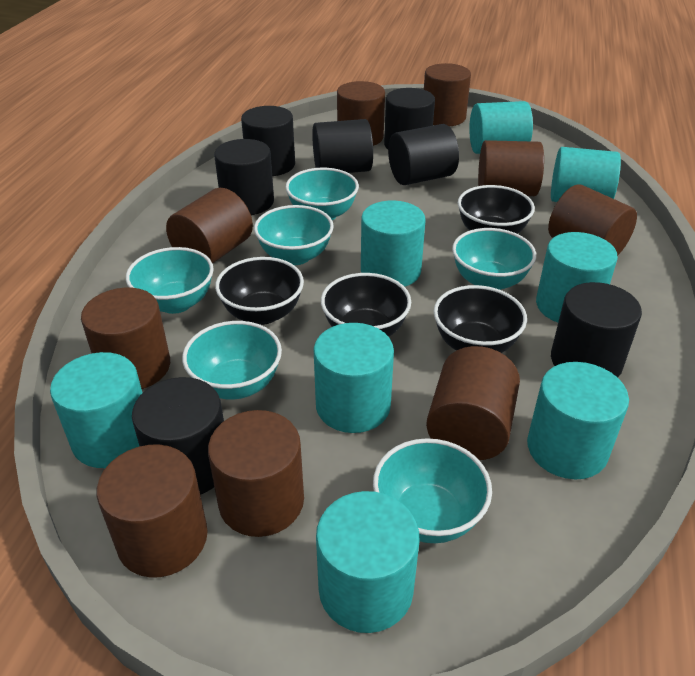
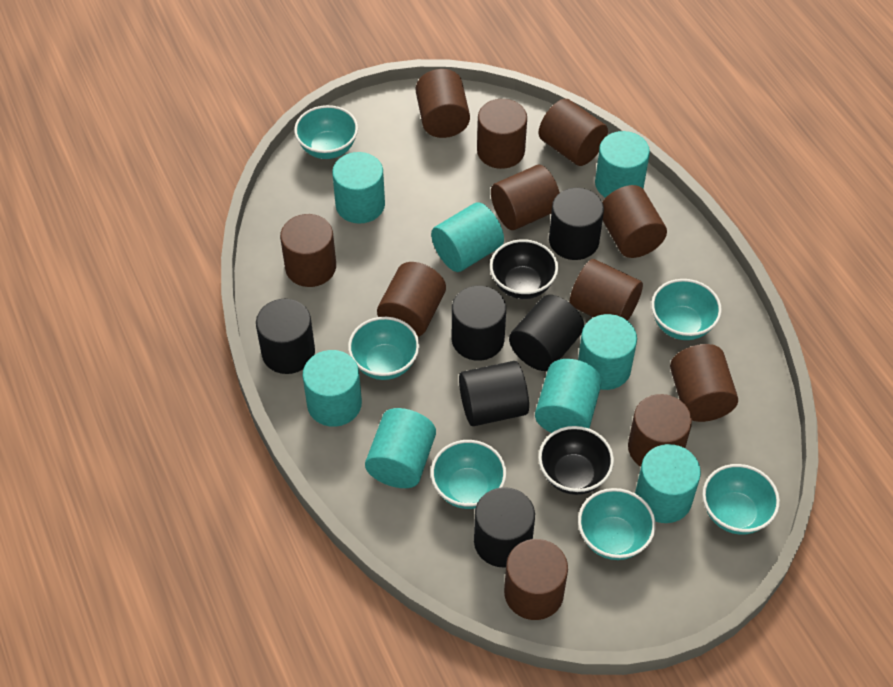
black bowl: [215,257,304,325] [321,273,411,337] [434,285,527,353] [458,185,535,234] = 4 -> [490,239,558,299] [538,426,614,495] = 2
black cylinder: [132,377,224,495] [214,139,274,215] [241,106,295,176] [312,119,373,173] [384,88,435,149] [388,124,459,185] [551,282,642,378] = 7 -> [256,299,315,374] [452,286,506,361] [459,361,529,426] [474,487,535,568] [509,295,584,371] [549,188,604,260] = 6
brown cylinder: [81,288,170,389] [96,445,208,578] [166,188,253,264] [208,410,304,537] [337,81,385,146] [424,63,471,126] [426,346,520,460] [478,140,544,196] [548,184,637,256] = 9 -> [280,214,336,287] [377,262,446,337] [416,69,470,138] [477,99,527,169] [491,165,560,230] [504,539,568,620] [539,99,608,166] [569,259,643,321] [602,185,667,258] [628,394,692,467] [670,344,738,422] = 11

